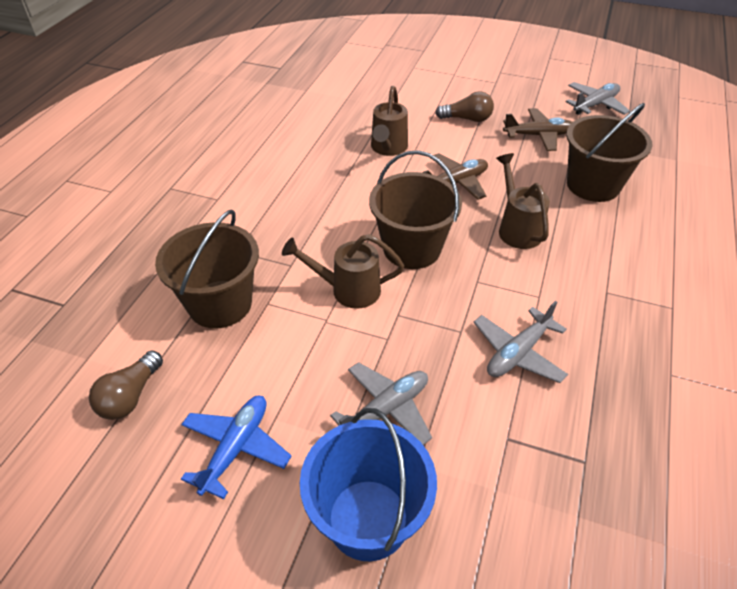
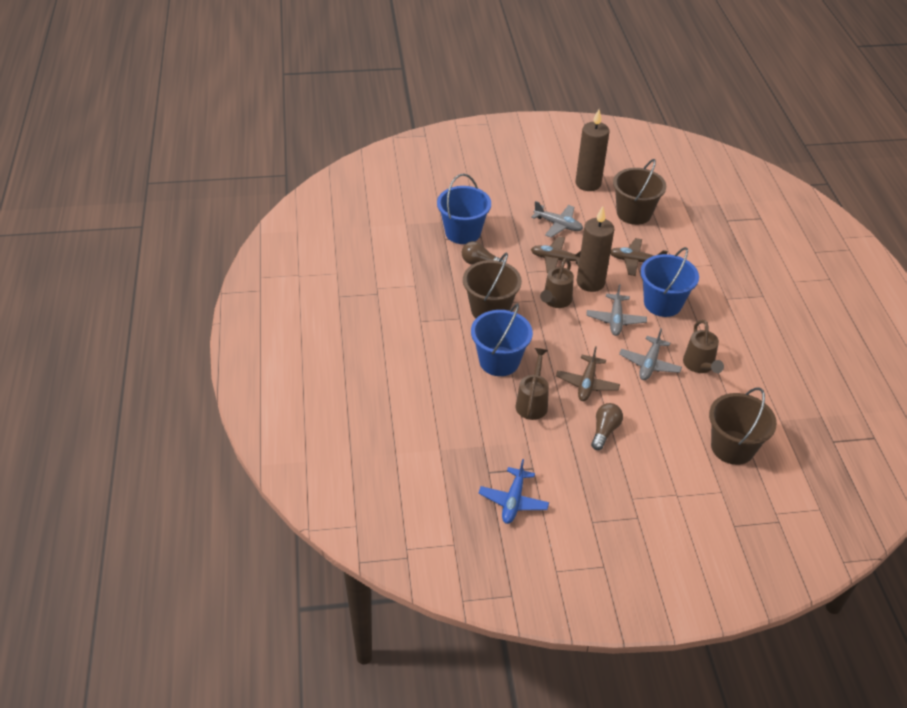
blue bucket: [300,408,437,561] = 1 -> [437,174,491,244] [471,303,533,376] [640,247,699,317] = 3
brown candle: none = 0 -> [576,109,609,191] [577,206,614,292] = 2
brown plane: [423,153,488,200] [503,108,572,151] = 2 -> [531,236,581,273] [556,346,620,401] [610,238,668,276] = 3

